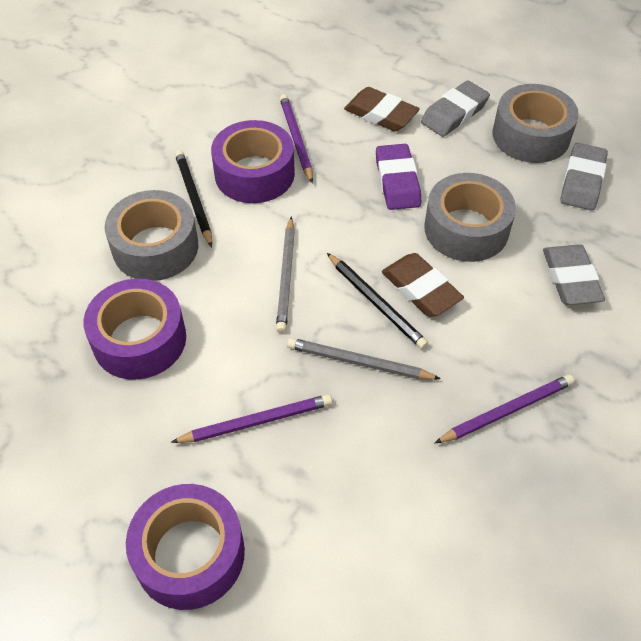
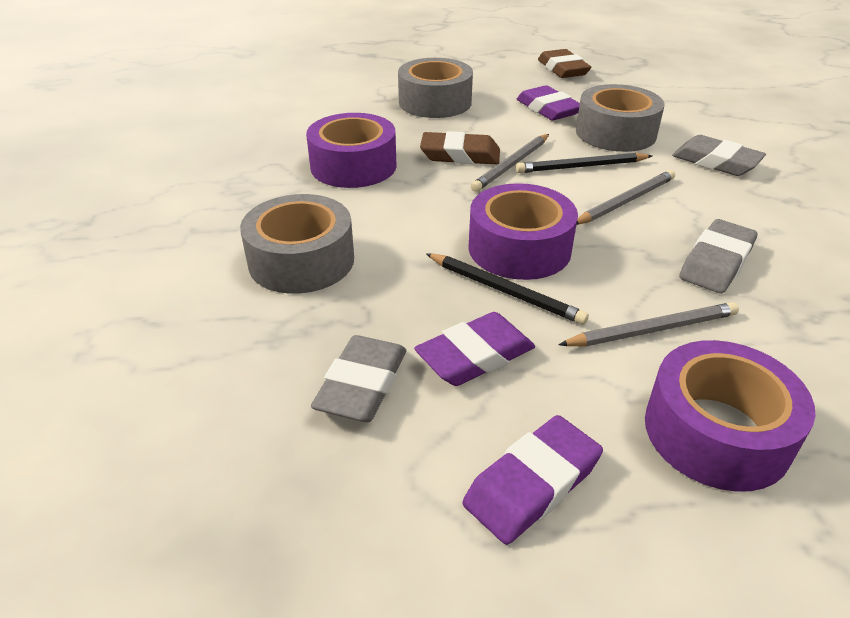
grey pencil: [276,216,295,333] [287,338,441,380] = 2 -> [471,134,549,192] [559,302,739,346] [577,170,675,225] = 3
purple eraser: [376,144,421,210] = 1 -> [414,312,535,386] [462,415,603,545] [517,85,580,121] = 3
purple pencil: [171,394,332,443] [280,94,313,183] [435,374,574,443] = 3 -> none = 0

